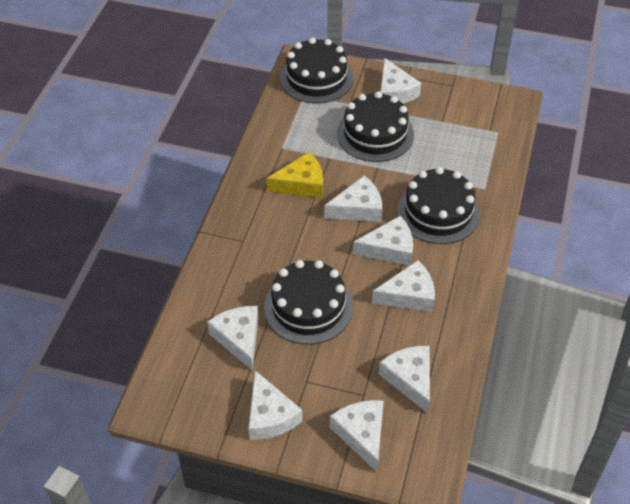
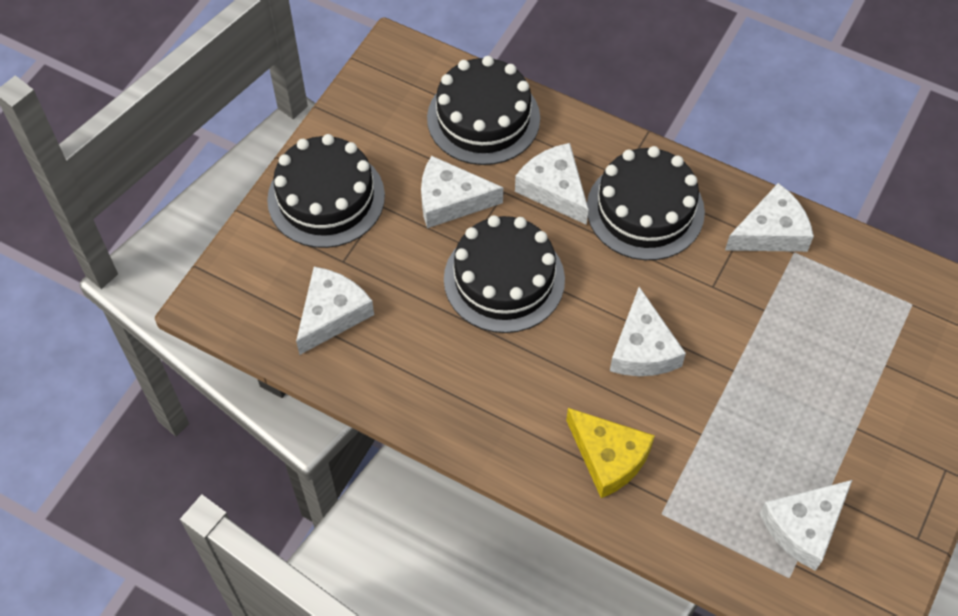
white cheese: [207,306,258,370] [248,370,302,440] [324,176,382,222] [330,400,384,472] [353,216,413,266] [372,260,435,312] [379,346,430,413] [380,58,421,104] = 8 -> [296,267,374,355] [421,156,503,228] [515,143,589,225] [610,287,686,376] [725,183,814,252] [759,480,852,571] = 6

